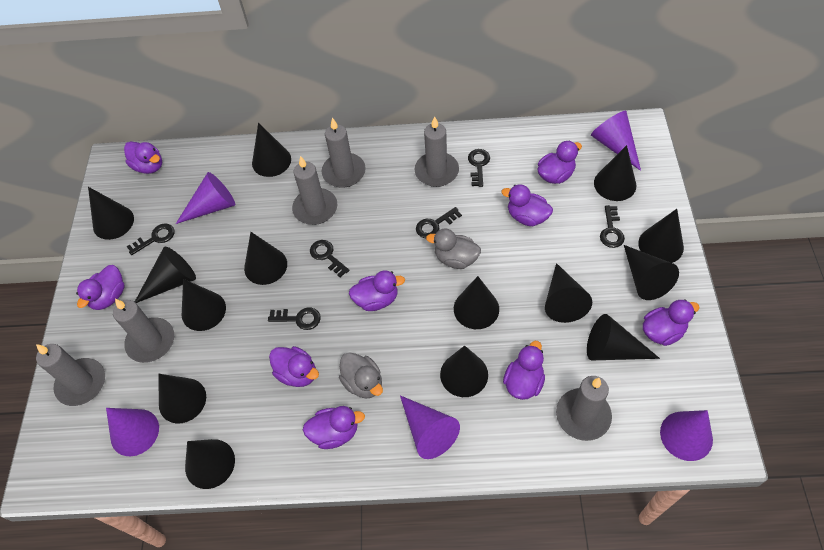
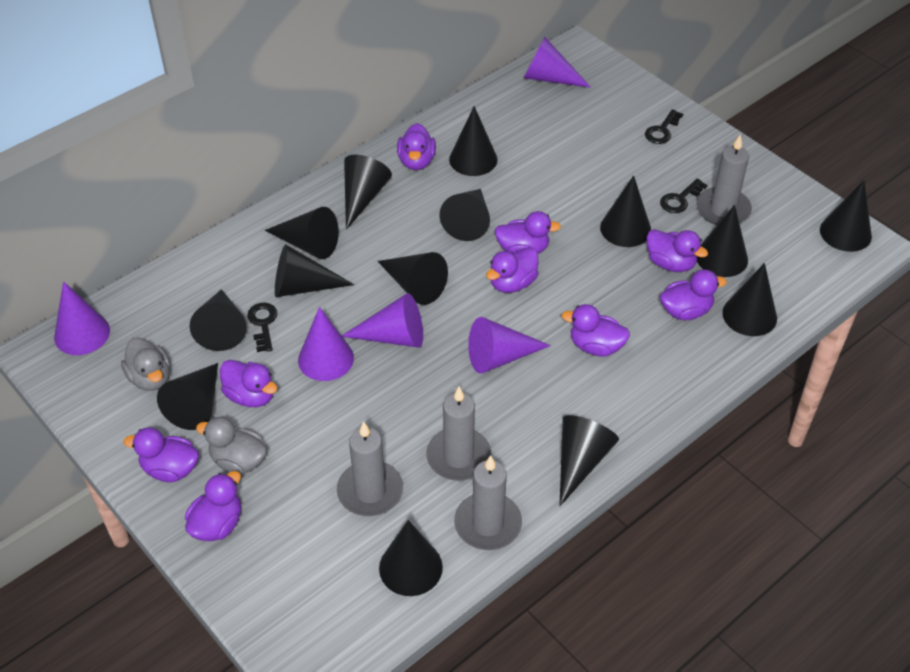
black key: [127,224,175,255] [268,308,321,330] [310,240,350,277] [416,207,462,238] [468,149,490,187] [600,205,625,248] = 6 -> [247,303,278,352] [645,109,683,144] [660,178,708,213] = 3
grey candle: [36,344,105,406] [113,299,174,363] [292,156,337,225] [322,118,366,188] [414,116,459,187] [556,376,612,441] = 6 -> [337,421,403,516] [426,386,491,481] [454,455,522,550] [696,134,752,225] = 4

